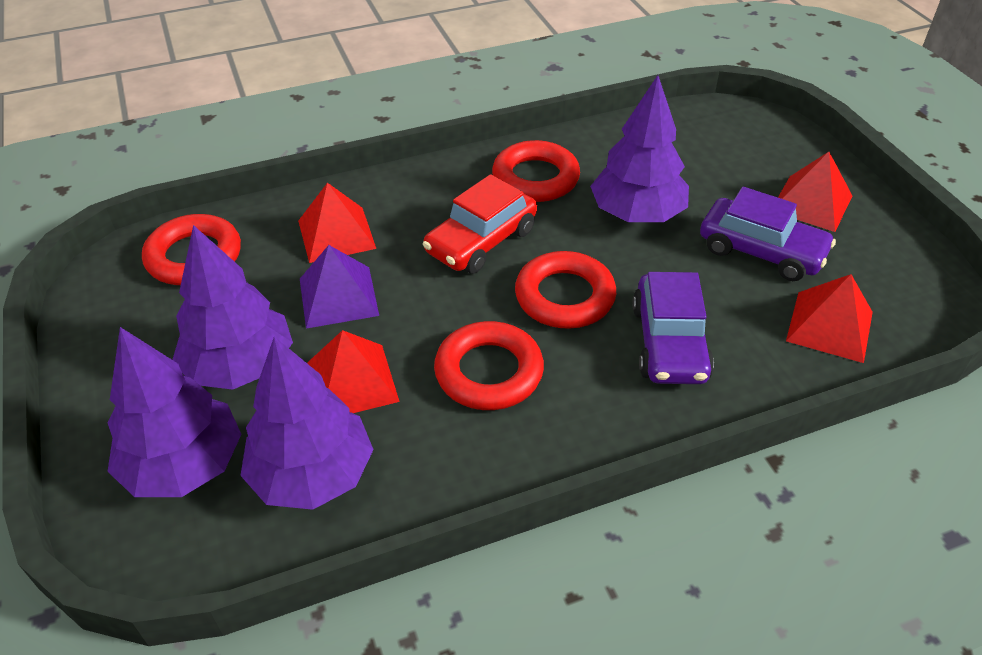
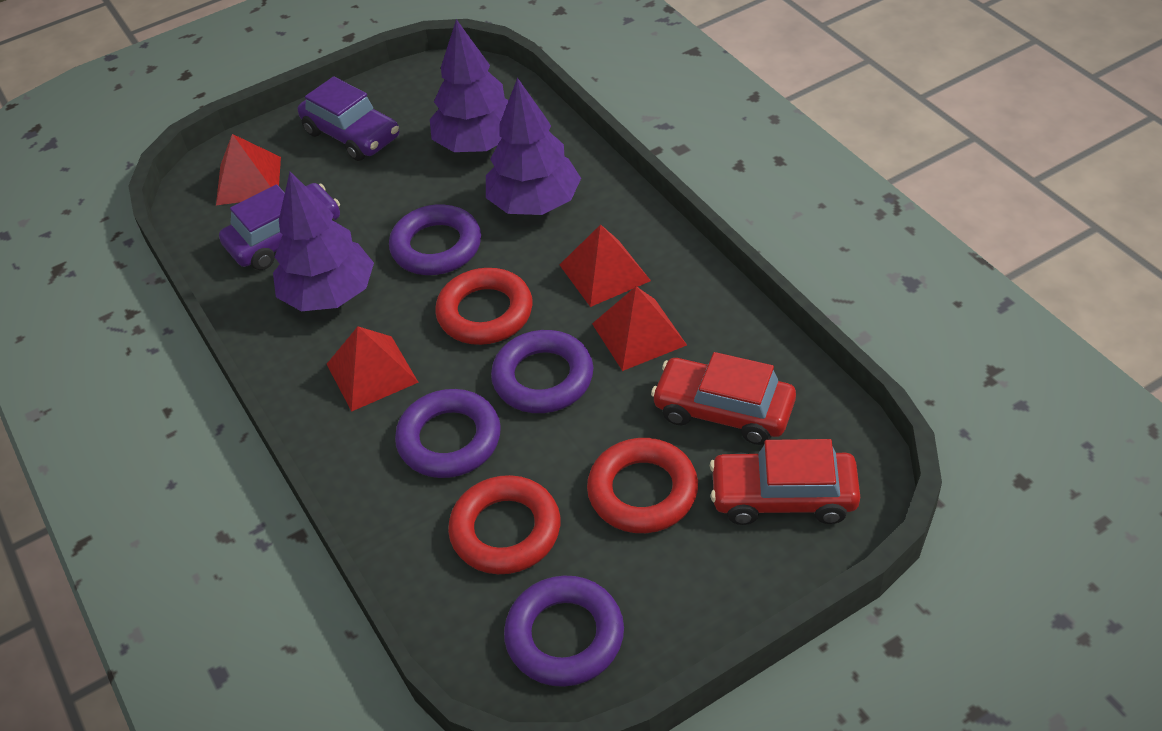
purple pyramid: [300,245,379,329] = 1 -> none = 0
purple ring: none = 0 -> [389,204,481,275] [395,389,501,478] [491,330,593,413] [504,576,624,687] = 4
purple tree: [107,327,241,497] [172,225,293,390] [240,337,374,510] [590,75,689,222] = 4 -> [273,172,374,311] [430,19,508,152] [486,78,581,215] = 3
red car: [423,174,537,274] = 1 -> [651,352,796,445] [710,439,860,525] = 2
red ring: [142,214,241,285] [434,321,544,410] [492,140,580,202] [515,251,616,329] = 4 -> [435,268,533,345] [448,475,560,574] [587,438,698,533] = 3

